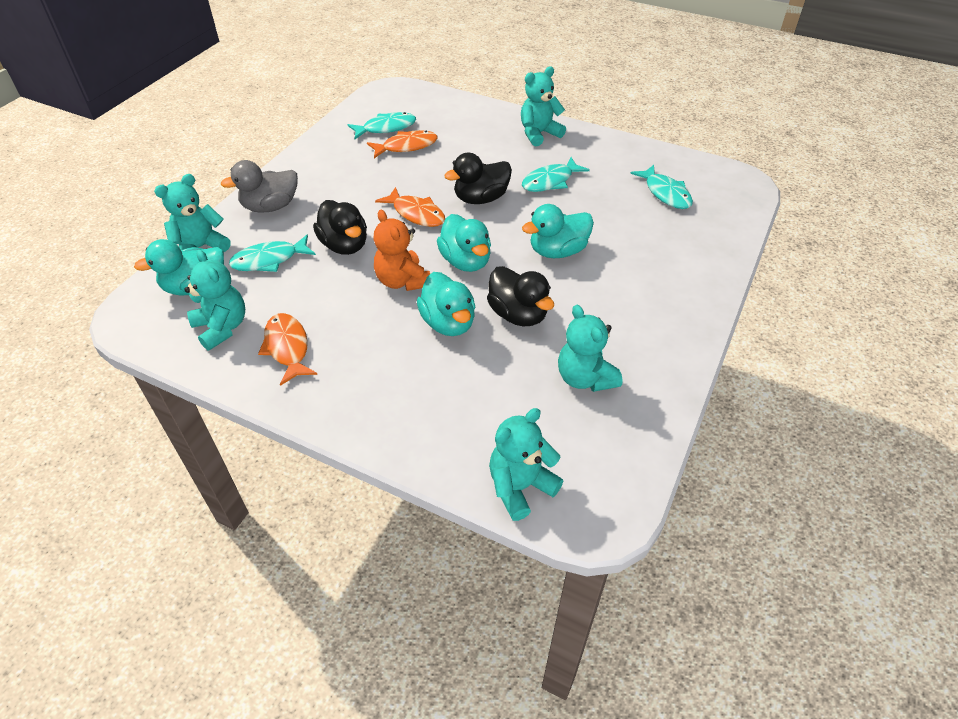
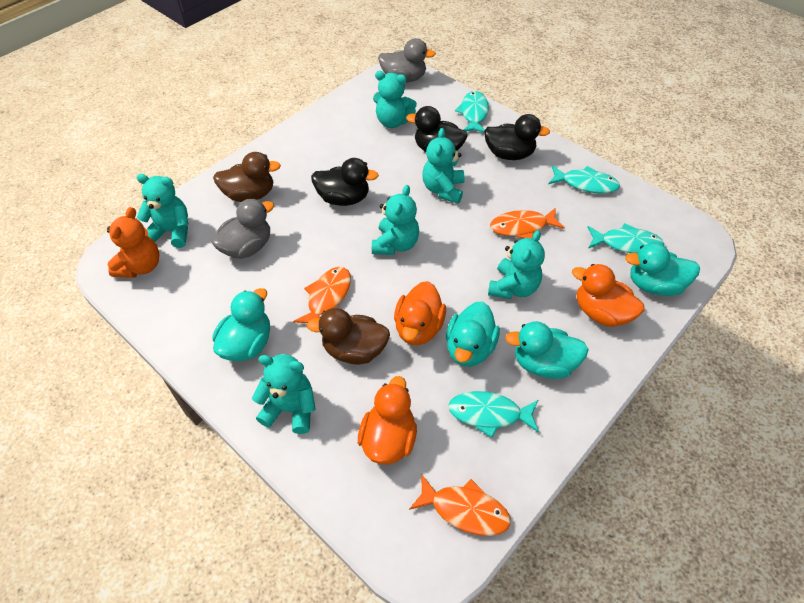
brown duck: none = 0 -> [213,152,281,202] [307,308,390,364] = 2
grey duck: [221,160,298,213] = 1 -> [211,198,274,259] [378,38,436,83] = 2
orange duck: none = 0 -> [358,376,417,465] [394,281,446,345] [572,264,644,327] = 3
turquoise teddy bear: [154,174,231,252] [184,250,245,351] [489,408,563,521] [521,66,566,146] [558,305,622,392] = 5 -> [136,174,188,248] [252,354,316,434] [372,185,419,255] [373,71,417,128] [422,128,465,204] [488,230,545,299] = 6

